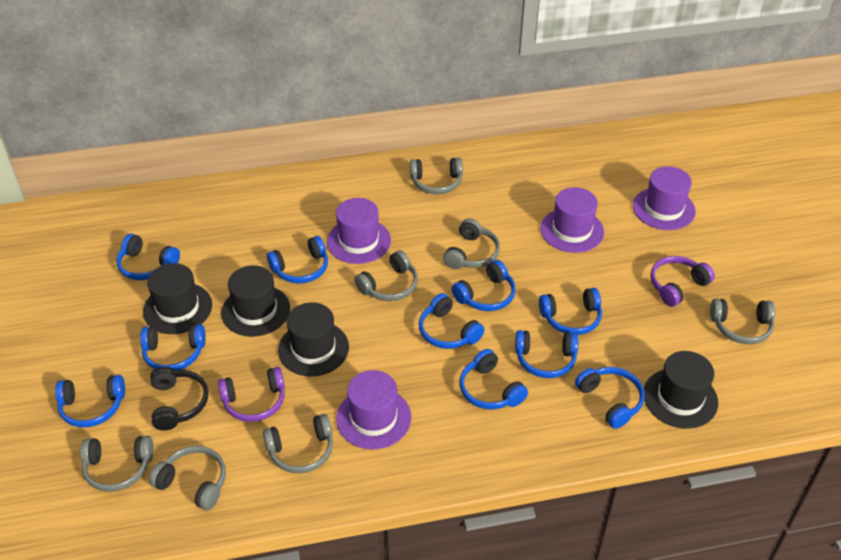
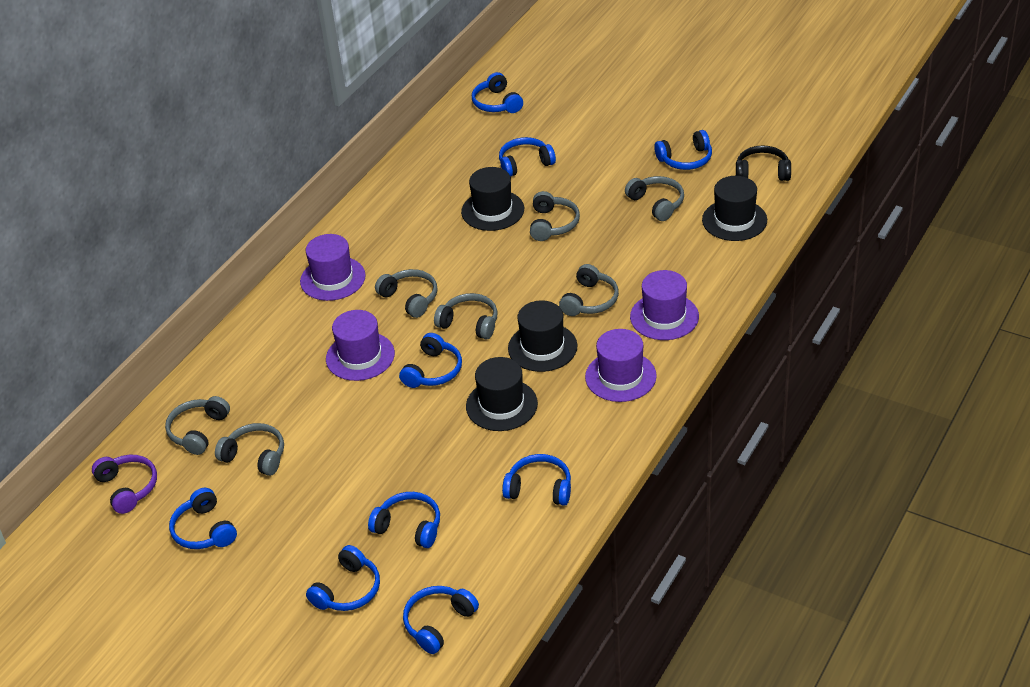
blue headphones: [55,375,125,427] [116,234,180,280] [140,324,206,370] [267,236,328,284] [419,293,485,349] [451,260,516,311] [459,349,528,410] [515,330,578,378] [539,288,602,335] [575,367,644,429] = 10 -> [169,488,237,549] [306,545,380,611] [368,492,440,548] [399,333,462,388] [403,586,479,654] [472,72,523,113] [499,137,556,177] [502,454,571,506] [654,130,712,170] = 9
purple headphones: [218,367,285,422] [650,256,715,307] = 2 -> [92,455,157,514] = 1

